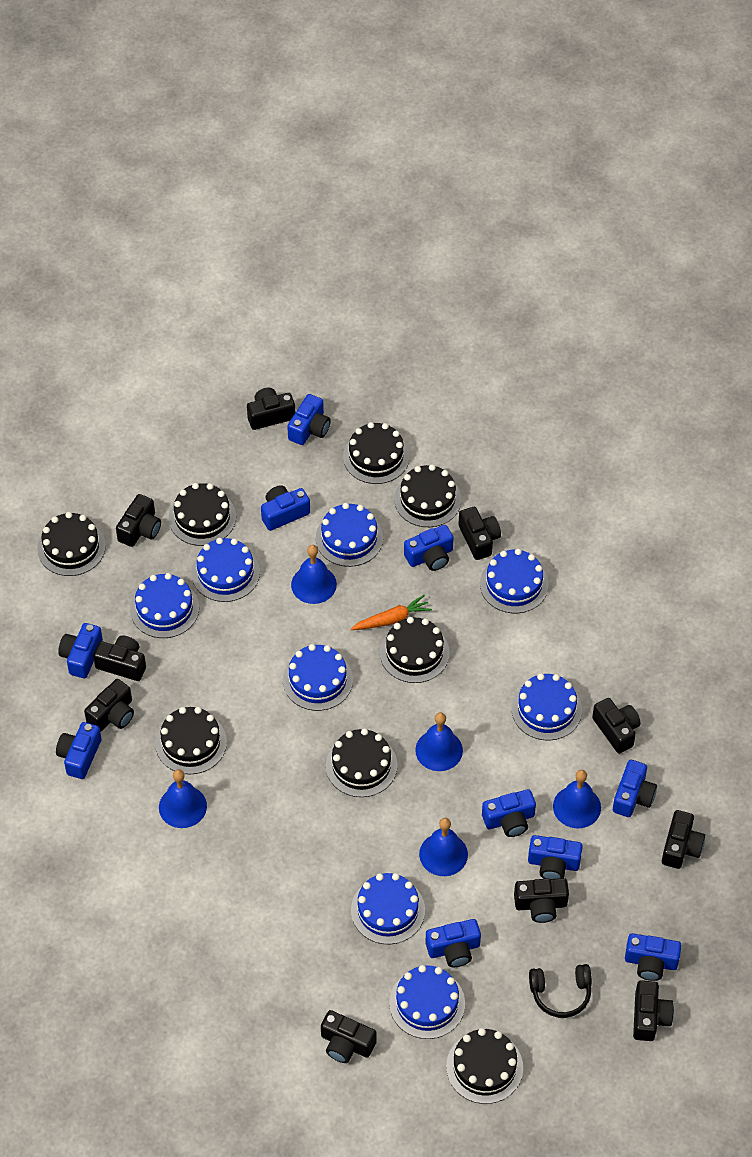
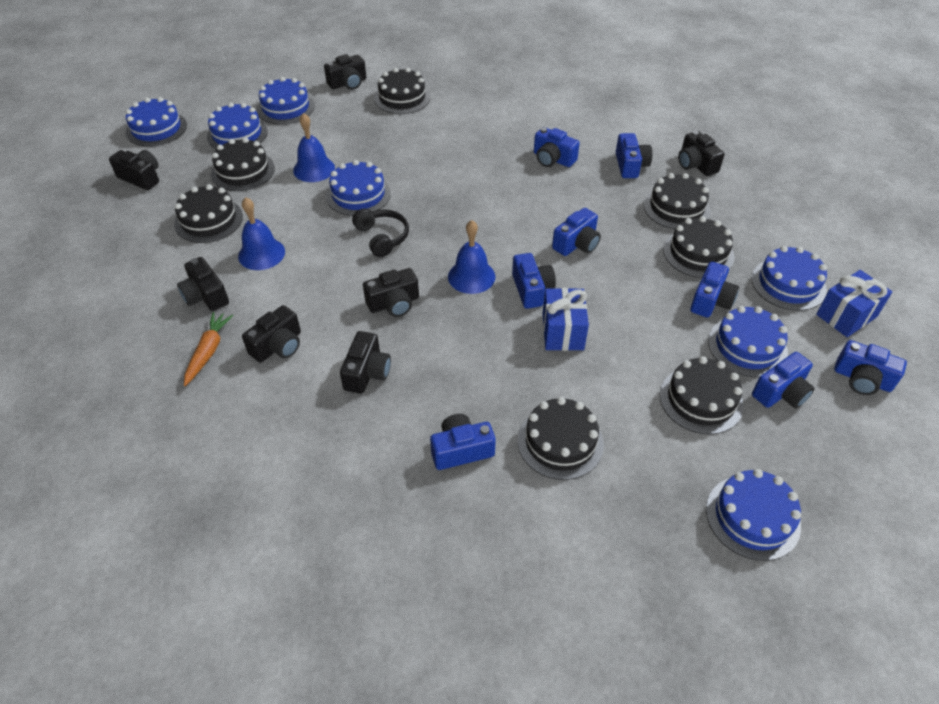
black cake: [37,512,106,576] [155,707,227,774] [169,483,236,546] [326,728,398,797] [343,422,409,484] [380,617,450,683] [394,464,461,527] [446,1028,523,1104] = 8 -> [174,184,243,243] [211,137,275,191] [374,68,431,114] [518,397,604,480] [644,173,711,229] [660,356,744,435] [663,216,735,278] = 7
black camera: [84,679,134,732] [93,636,146,681] [116,494,161,547] [247,388,295,430] [321,1010,377,1063] [459,507,501,560] [514,878,569,923] [592,698,641,754] [633,980,674,1041] [662,810,705,869] = 10 -> [109,150,159,190] [177,257,229,311] [242,305,301,362] [324,54,366,90] [340,331,391,394] [363,268,419,317] [678,131,725,176] = 7
blue bell: [159,769,207,828] [291,545,337,604] [415,712,463,771] [419,818,468,876] [553,770,601,828] = 5 -> [238,197,285,270] [293,113,335,182] [448,220,495,294] = 3
blue cake: [130,573,199,638] [192,538,260,602] [283,644,353,711] [315,503,383,567] [351,873,425,944] [389,965,465,1039] [480,549,549,613] [512,673,582,740] = 8 -> [126,97,187,147] [207,102,268,149] [257,77,315,125] [326,160,391,216] [706,469,801,561] [708,306,788,377] [751,246,827,311] = 7
blue camera: [56,722,101,779] [58,623,103,678] [261,485,310,531] [287,394,331,445] [404,525,454,571] [425,919,481,967] [482,789,536,837] [528,835,583,879] [613,760,657,817] [625,933,682,981] = 10 -> [430,414,496,470] [512,253,556,309] [534,127,580,167] [552,208,601,256] [616,133,652,178] [690,262,739,318] [752,352,815,408] [834,340,907,395] = 8
blue gift: none = 0 -> [542,288,589,351] [816,270,892,337] = 2

